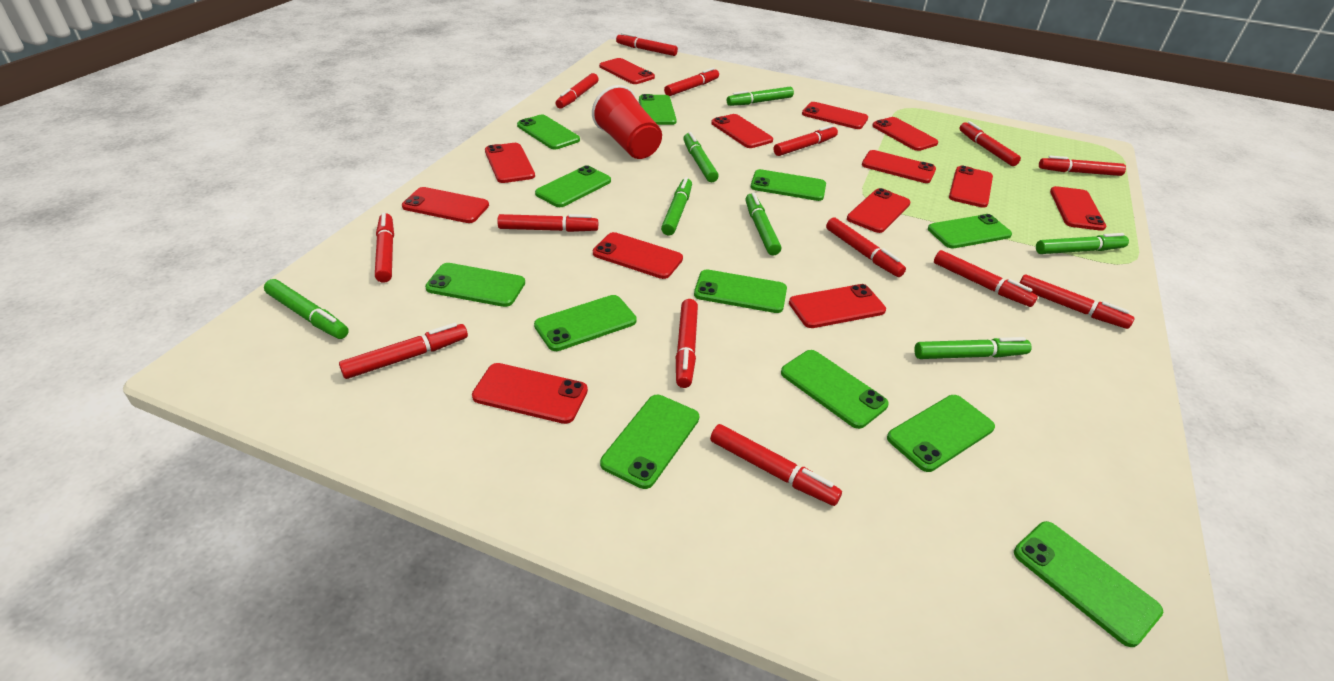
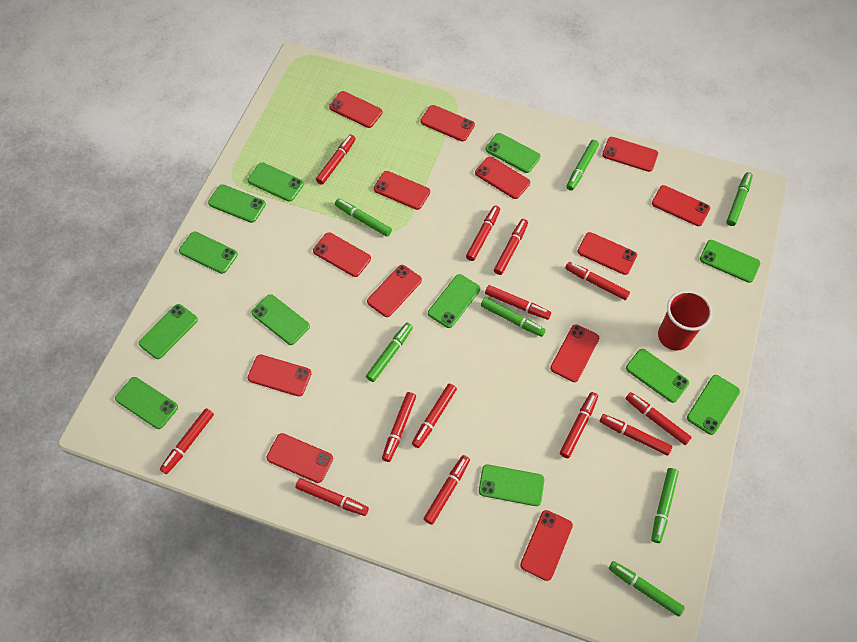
red marker: [339,323,468,379] [375,213,394,283] [497,214,598,232] [555,73,599,109] [616,33,678,56] [664,68,719,96] [676,299,698,388] [710,424,842,506] [773,125,838,156] [826,218,906,277] [934,250,1038,307] [959,121,1021,166] [1019,274,1135,329] [1039,156,1126,176] = 14 -> [160,408,214,474] [296,478,369,516] [316,134,356,185] [382,392,416,462] [412,384,457,448] [424,455,470,525] [466,206,500,261] [485,285,551,320] [494,219,528,275] [560,392,598,458] [565,262,630,300] [600,414,672,455] [626,392,692,445] = 13

